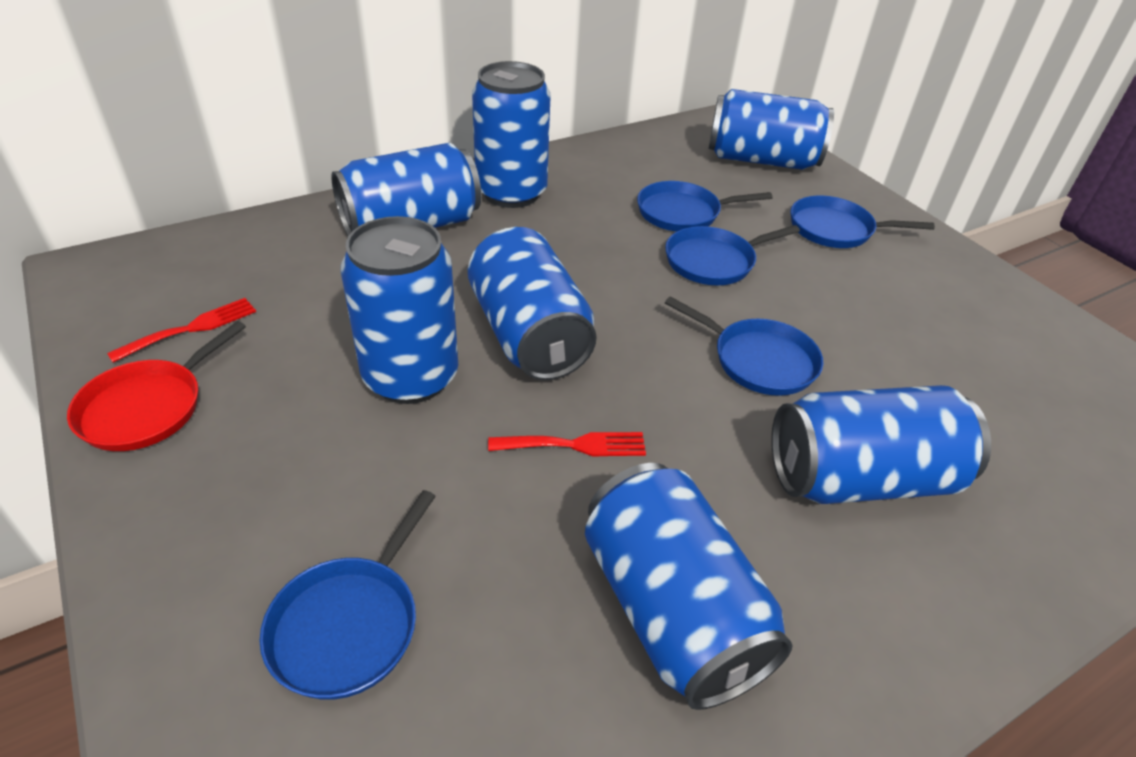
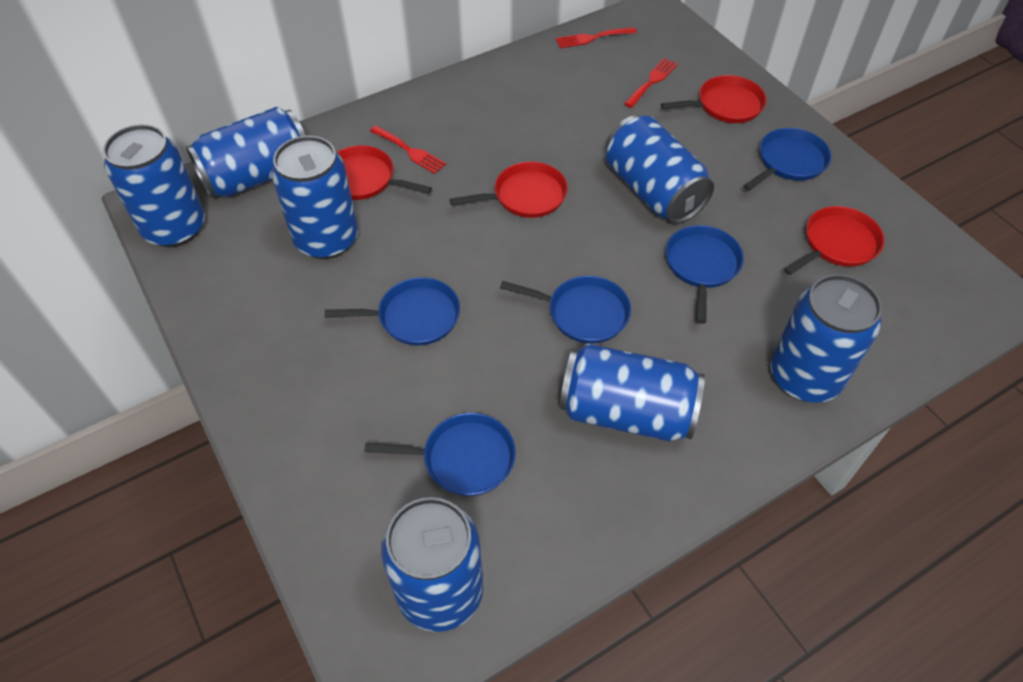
red fork: [107,298,256,363] [488,432,646,456] = 2 -> [370,126,446,174] [556,27,637,48] [624,58,678,108] = 3
red pan: [67,321,246,451] = 1 -> [337,145,432,200] [450,162,568,218] [661,75,766,123] [784,206,885,275] = 4

